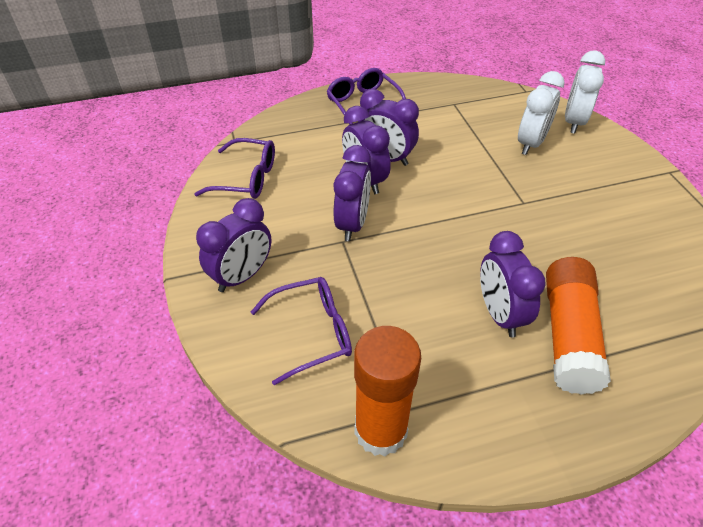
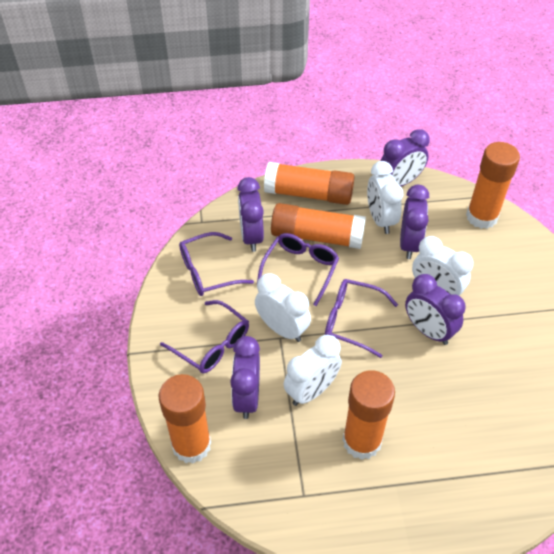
orange glue stick: [354,326,421,457] [546,257,611,395] = 2 -> [159,374,211,464] [264,162,355,205] [271,203,366,249] [343,370,395,460] [466,142,520,229] = 5
purple glasses: [194,138,275,199] [251,277,352,385] [326,68,406,125] = 3 -> [160,300,249,373] [179,232,254,296] [257,233,339,306] [325,279,398,358] = 4
white clock: [518,71,565,155] [565,51,605,134] = 2 -> [255,273,311,342] [283,335,342,406] [367,161,403,234] [412,236,473,296] = 4

